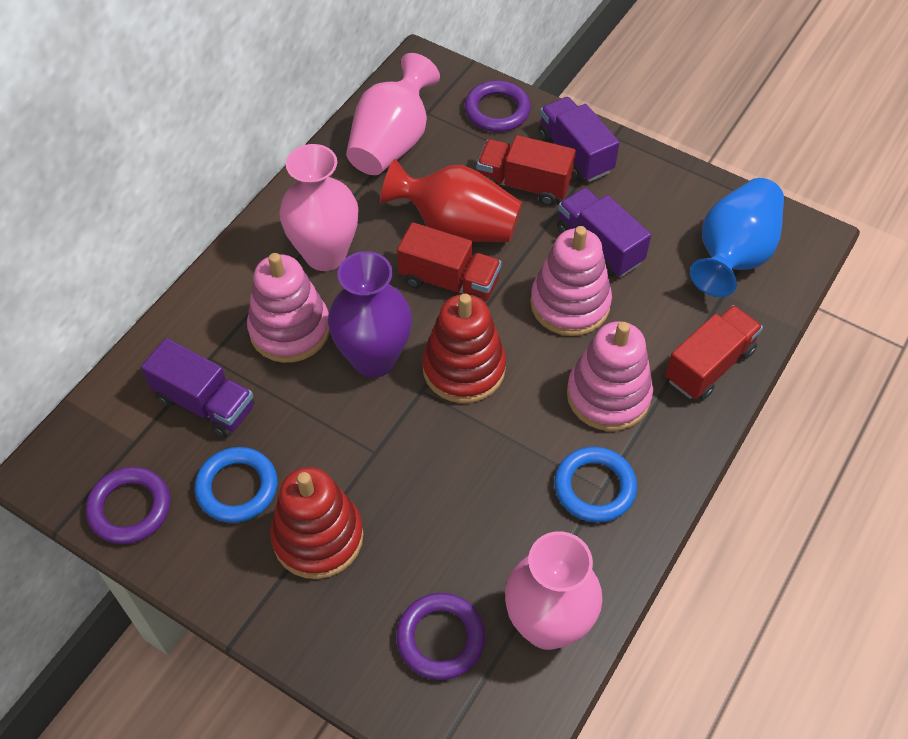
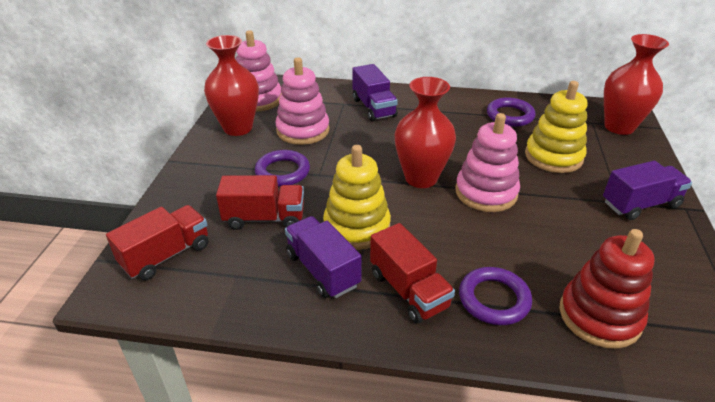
blue ring: [194,447,277,523] [554,447,637,523] = 2 -> none = 0
blue vase: [690,178,784,297] = 1 -> none = 0
pink vase: [279,144,358,271] [346,53,440,175] [505,531,603,650] = 3 -> none = 0
purple vase: [328,251,412,378] = 1 -> none = 0
red stacking toy: [270,467,363,579] [422,294,506,403] = 2 -> [560,229,655,349] = 1
red vase: [381,159,522,242] = 1 -> [204,35,259,136] [395,77,456,188] [604,34,669,135] = 3
yellow stacking toy: none = 0 -> [323,145,391,250] [525,81,588,173] = 2

